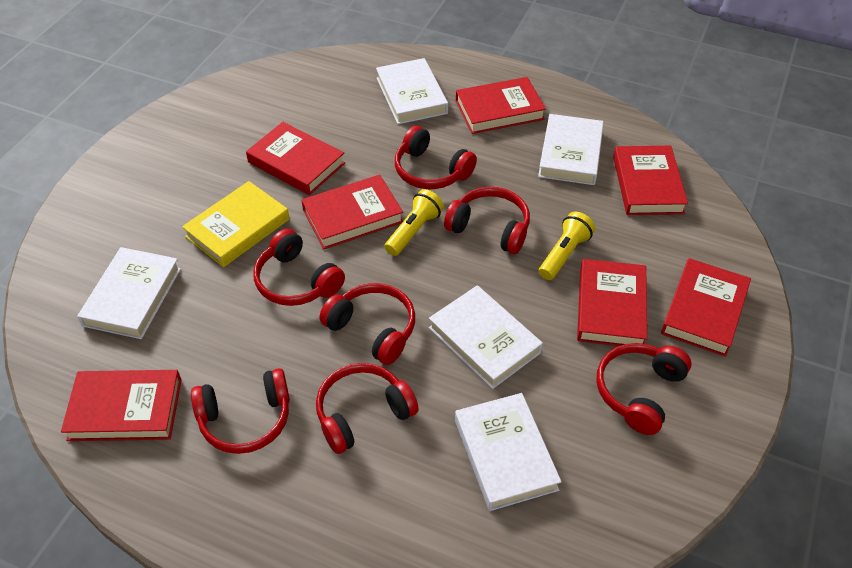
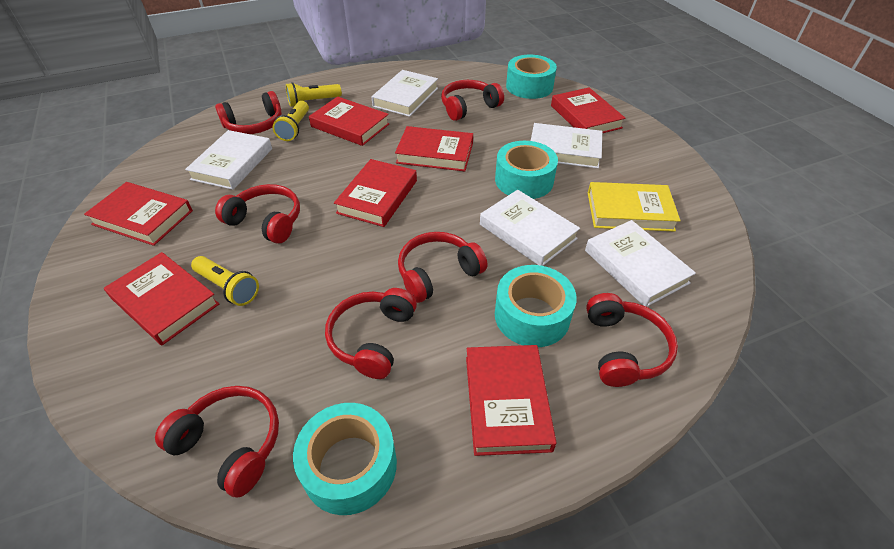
turquoise tape: none = 0 -> [293,403,397,515] [495,141,558,199] [495,265,577,347] [506,55,557,99] = 4
yellow flashlight: [385,189,444,256] [539,212,595,280] = 2 -> [191,256,259,306] [273,101,309,141] [286,82,342,107] = 3

